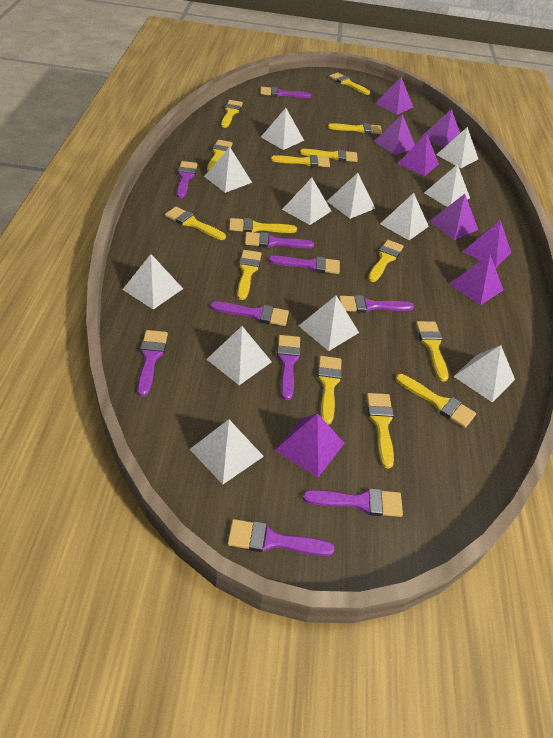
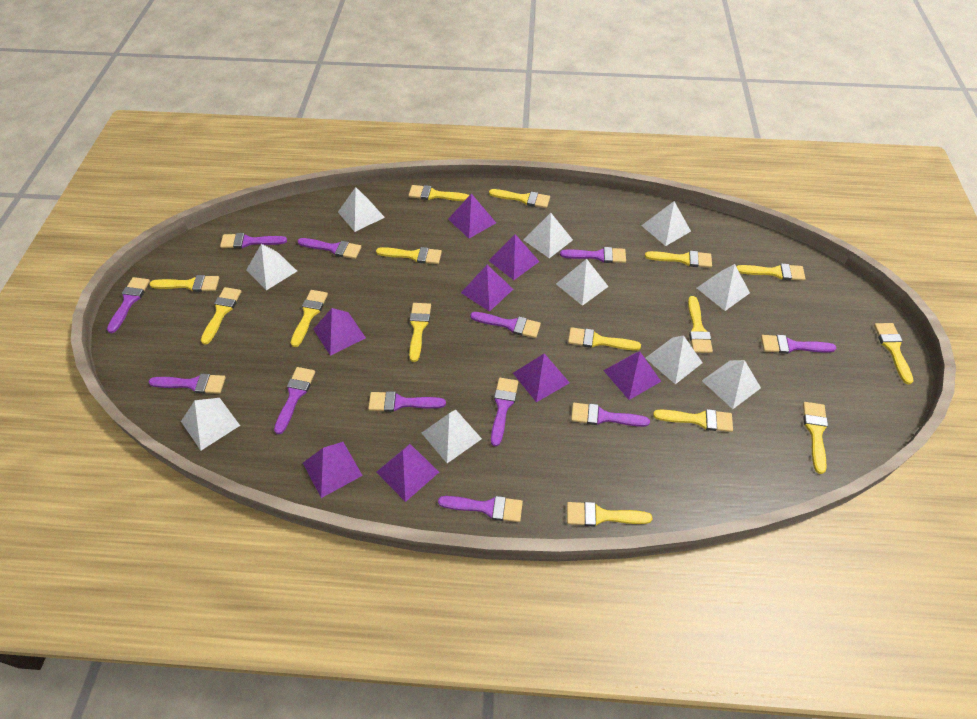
purple brush: [137,330,168,396] [177,161,197,198] [210,301,289,326] [227,519,334,556] [245,232,314,248] [260,87,311,98] [269,256,340,274] [277,335,301,400] [303,488,403,517] [339,295,414,313] = 10 -> [107,277,150,333] [149,373,226,394] [220,233,287,249] [274,367,315,434] [298,238,361,259] [368,391,446,412] [438,496,523,522] [470,312,541,338] [491,378,518,446] [560,247,626,263] [571,403,650,427] [761,335,836,354] = 12
white pyramid: [122,254,183,309] [190,419,264,484] [204,147,252,193] [207,326,272,385] [261,108,304,150] [282,178,331,225] [299,295,359,351] [327,173,375,219] [380,193,429,240] [424,164,470,207] [436,127,478,168] [453,345,515,403] = 12 -> [181,398,240,450] [246,244,297,290] [338,187,385,232] [422,410,482,463] [523,213,573,258] [556,259,608,306] [641,201,691,246] [646,335,703,384] [697,264,750,311] [702,360,761,409] = 10
yellow brush: [165,207,226,240] [207,140,233,171] [221,100,243,128] [229,218,297,233] [237,250,262,300] [271,155,330,167] [300,149,358,162] [317,356,342,425] [328,123,382,134] [329,73,370,95] [367,393,394,469] [368,240,404,282] [396,374,476,428] [416,321,448,381] = 14 -> [149,275,219,292] [201,287,242,345] [291,290,328,347] [376,247,442,264] [409,185,469,201] [409,303,431,362] [489,189,550,208] [567,502,652,527] [568,327,641,350] [645,251,712,268] [653,409,733,432] [688,296,713,353] [737,263,805,281] [803,402,828,474] [874,323,914,385] = 15

